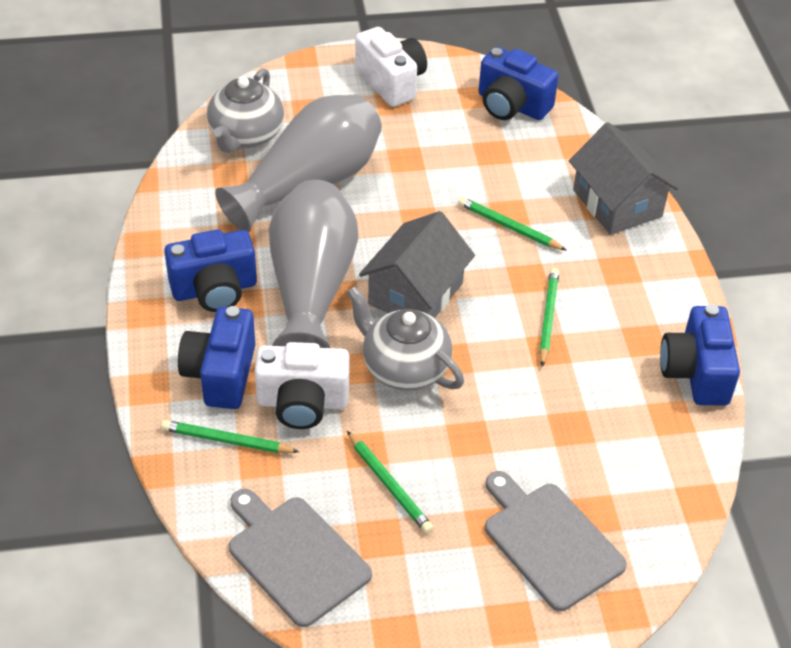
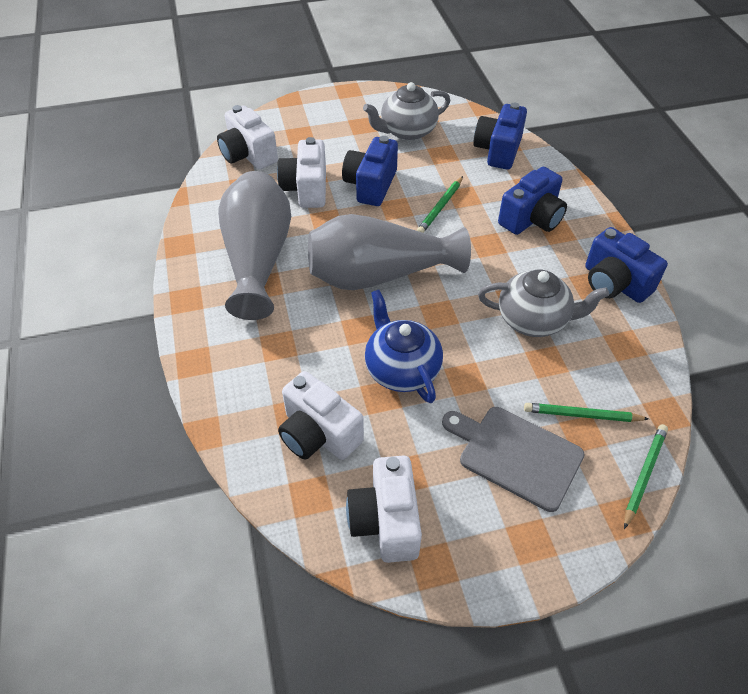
blue teapot: none = 0 -> [365,290,443,403] = 1
green pencil: [161,420,299,453] [347,431,433,534] [458,197,567,251] [539,268,559,367] = 4 -> [417,176,463,233] [524,403,649,422] [624,424,668,529] = 3
grey cutting board: [229,489,372,627] [485,471,627,611] = 2 -> [442,407,585,512] = 1
grey house: [359,211,475,318] [569,122,678,235] = 2 -> none = 0
white camera: [254,342,349,429] [355,27,427,107] = 2 -> [217,105,278,169] [277,137,326,208] [278,371,364,460] [346,455,422,563] = 4

